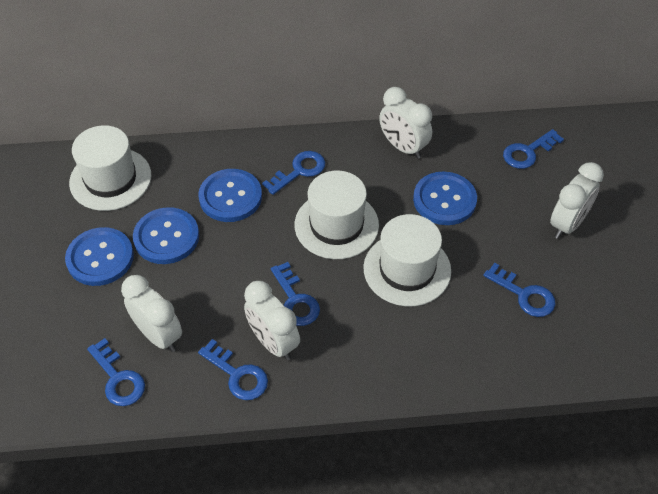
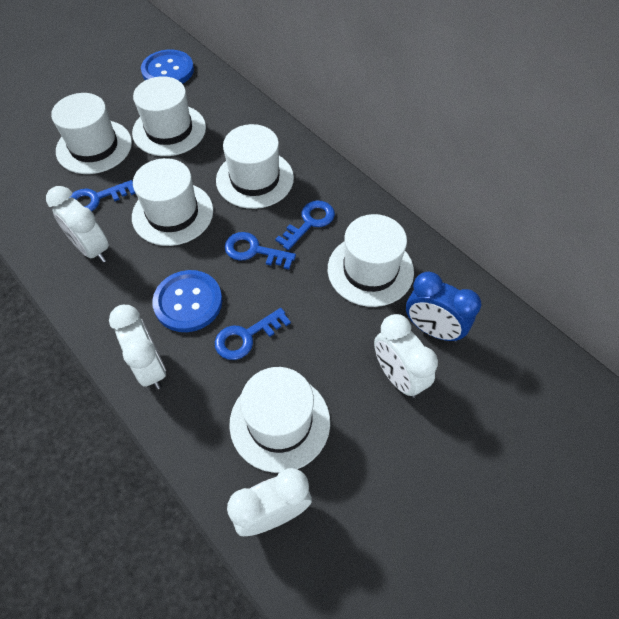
blue button: [65,227,134,286] [133,207,199,264] [198,169,262,222] [413,171,477,225] = 4 -> [141,50,194,84] [152,270,222,332] = 2
blue clock: none = 0 -> [406,272,481,342] = 1
blue key: [87,338,145,406] [198,339,268,400] [262,151,326,195] [271,262,320,326] [483,263,555,317] [503,129,564,169] = 6 -> [69,180,136,211] [215,308,291,360] [224,232,296,269] [275,200,335,250] = 4
white hat: [69,125,151,211] [295,171,379,259] [363,214,451,306] = 3 -> [51,93,132,174] [132,76,206,156] [132,158,213,246] [216,124,294,209] [229,367,330,473] [328,214,414,307] = 6

